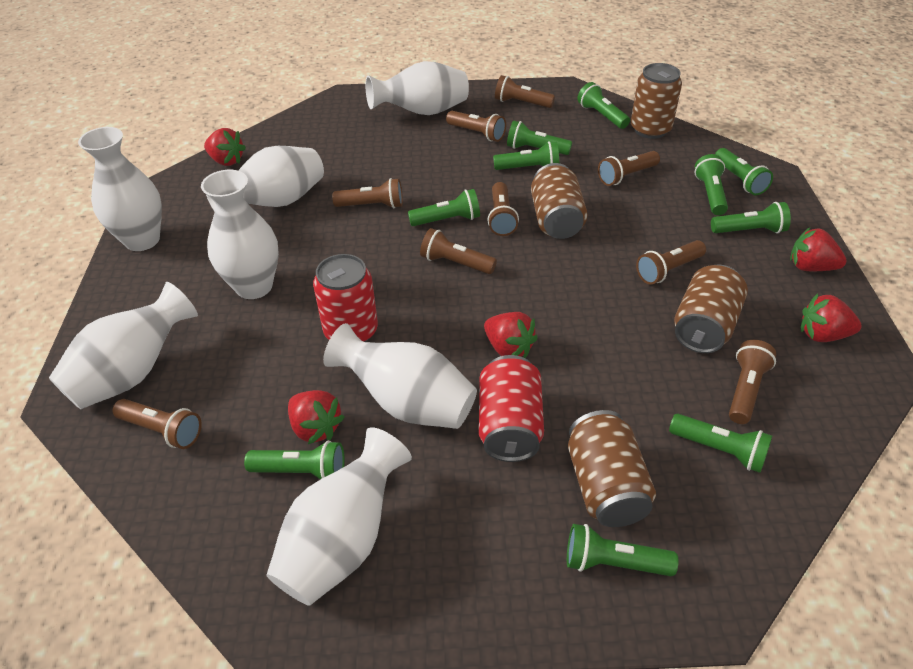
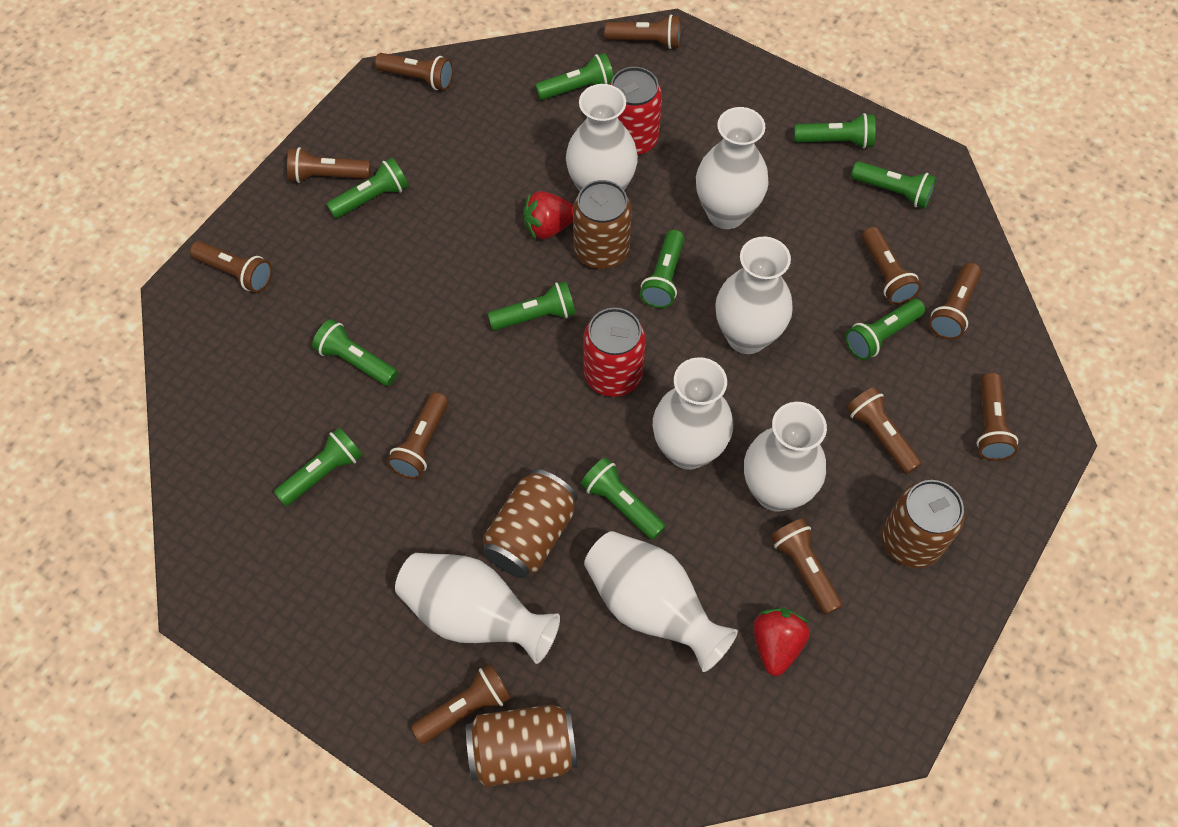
brown flashlight: [113,399,202,449] [332,178,403,208] [420,228,497,274] [446,111,506,142] [487,182,519,236] [495,75,555,108] [598,151,660,186] [636,240,706,285] [729,340,776,424] = 9 -> [190,241,272,293] [287,147,371,183] [375,53,453,90] [387,392,448,479] [411,664,511,744] [605,15,681,49] [771,519,843,615] [846,387,922,474] [862,227,921,305] [929,263,981,340] [977,373,1018,461] = 11
red strawberry: [204,128,246,166] [288,390,345,444] [484,312,538,358] [790,227,847,271] [801,293,862,342] = 5 -> [523,191,573,240] [753,608,810,676] = 2

